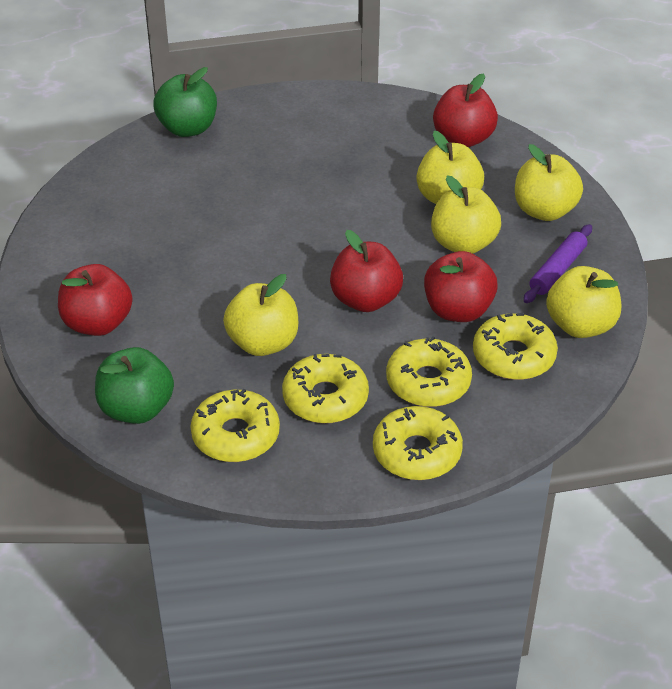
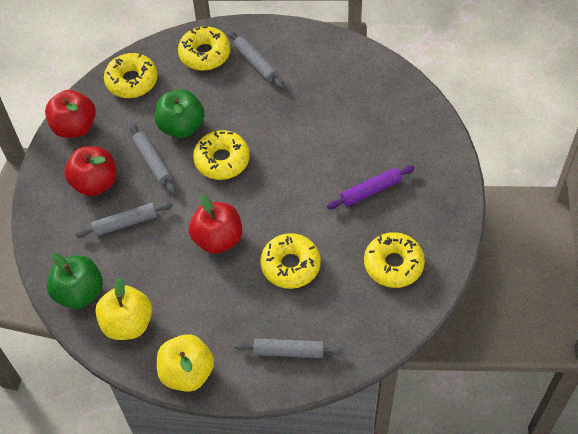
grey rolling pin: none = 0 -> [75,202,173,237] [129,123,176,194] [228,30,284,88] [234,338,343,358] = 4
red apple: [58,264,133,336] [330,230,403,312] [424,251,498,322] [433,73,498,147] = 4 -> [45,90,96,138] [64,146,117,196] [189,195,242,254] = 3
yellow apple: [223,274,298,356] [416,131,484,204] [431,175,501,254] [515,144,583,221] [546,266,621,338] = 5 -> [95,278,152,340] [157,334,214,392] = 2

